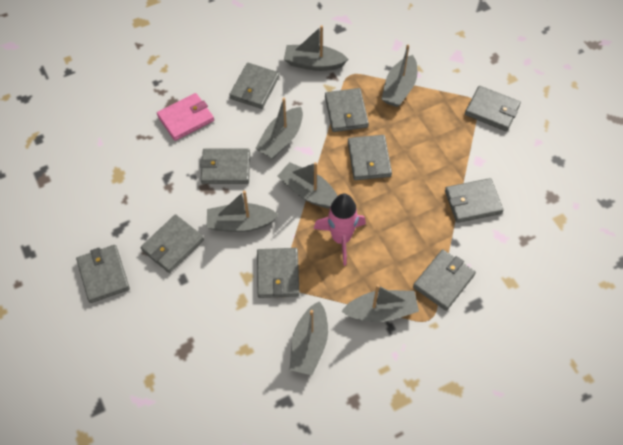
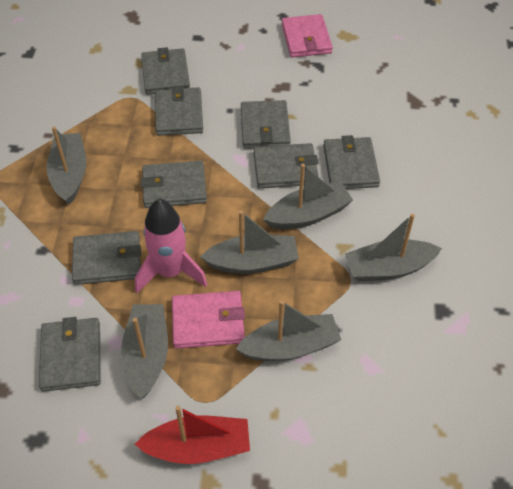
grey boat: [207,190,279,232] [255,98,303,159] [277,162,338,209] [284,25,349,71] [289,301,328,375] [342,284,419,322] [381,45,417,107] = 7 -> [46,127,86,205] [121,304,168,399] [200,211,299,274] [236,300,341,361] [263,164,353,230] [345,214,442,281] = 6
grey wallet: [76,245,130,303] [141,214,204,273] [200,149,250,184] [229,63,280,109] [257,248,300,298] [325,88,369,132] [348,135,392,180] [413,249,476,311] [445,178,504,223] [465,86,521,131] = 10 -> [39,317,101,392] [72,231,141,285] [141,47,190,95] [141,161,207,208] [155,86,203,136] [241,100,291,149] [253,143,319,189] [323,135,380,189] = 8
pink wallet: [157,93,214,141] = 1 -> [172,291,245,349] [282,14,333,57] = 2
red boat: none = 0 -> [135,406,250,464] = 1

